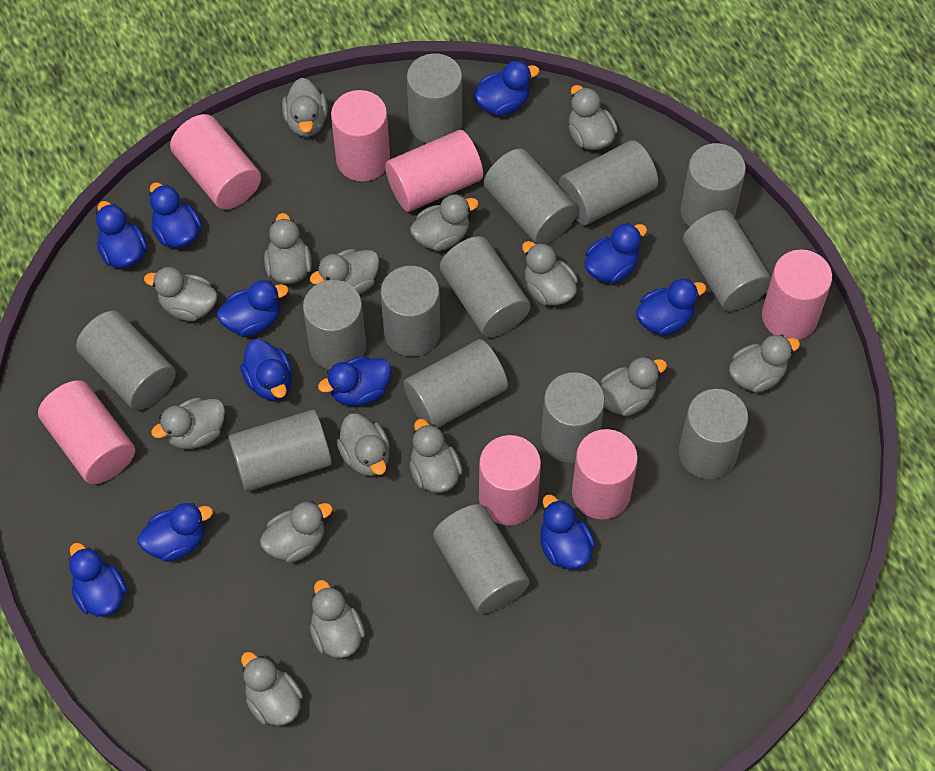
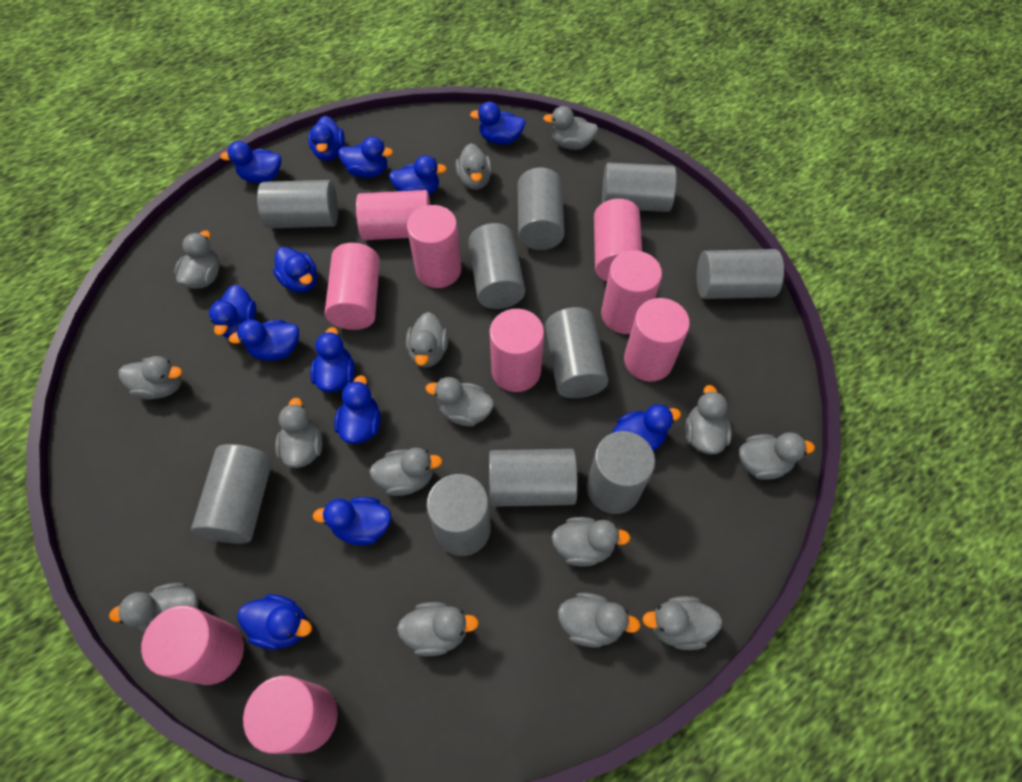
blue duck: [69,542,127,616] [96,201,147,268] [138,503,213,562] [149,182,202,248] [217,280,288,337] [240,339,292,400] [318,356,391,406] [473,61,540,116] [540,494,595,569] [585,223,647,284] [636,279,706,336] = 11 -> [209,285,256,338] [220,141,281,183] [228,319,299,361] [237,594,312,650] [273,247,317,293] [308,116,345,161] [310,327,355,392] [312,497,391,545] [334,375,381,444] [339,137,393,178] [389,155,447,195] [470,102,526,145] [612,404,681,451] = 13
grey cylinder: [76,311,176,410] [228,410,332,492] [303,280,366,370] [381,266,441,357] [403,339,508,428] [407,53,462,144] [433,504,530,614] [440,236,531,337] [484,148,578,244] [541,372,605,463] [559,140,658,225] [679,389,748,479] [681,143,746,227] [683,210,771,311] = 14 -> [191,444,272,544] [257,180,338,228] [426,474,491,556] [468,223,525,309] [489,449,578,507] [518,168,564,250] [545,307,608,398] [587,431,655,514] [602,162,677,212] [696,249,784,299] = 10
pink cylinder: [38,380,135,484] [170,114,261,210] [331,90,390,181] [385,130,483,212] [479,435,541,525] [572,429,638,519] [762,250,832,340] = 7 -> [141,605,244,685] [243,675,338,754] [325,243,380,330] [356,190,430,240] [407,205,462,288] [490,309,544,392] [594,199,642,281] [601,251,662,334] [624,298,690,382] = 9

